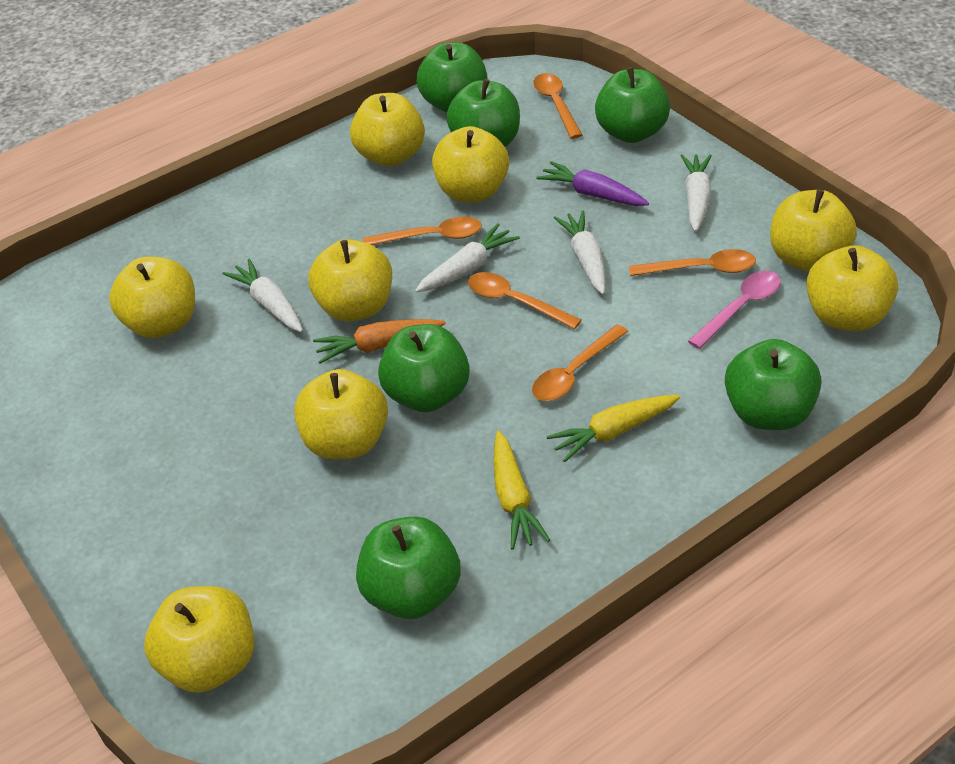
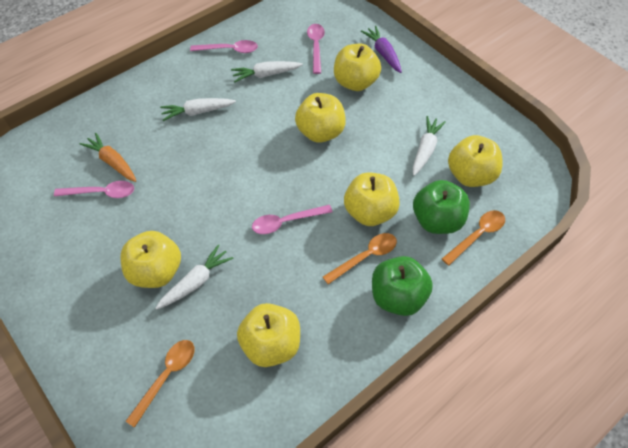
green apple: [356,517,461,619] [378,324,470,412] [417,42,488,112] [446,79,520,147] [595,67,670,143] [725,339,821,430] = 6 -> [372,256,433,316] [413,180,470,234] = 2
orange spoon: [363,217,482,245] [468,272,582,329] [532,324,628,401] [533,73,582,139] [629,249,756,276] = 5 -> [126,340,195,428] [323,233,397,284] [442,210,505,265] = 3
pink spoon: [688,271,781,349] = 1 -> [54,181,134,198] [190,40,258,53] [252,205,332,234] [307,24,325,74] = 4
yellow apple: [109,257,195,338] [144,586,254,693] [294,369,388,459] [308,239,392,322] [350,93,425,166] [432,126,509,202] [770,189,857,272] [806,246,898,331] = 8 -> [120,231,181,288] [237,303,300,367] [295,93,346,143] [334,44,381,91] [344,173,400,226] [448,135,502,187] = 6
yellow carrot: [494,431,550,550] [546,395,680,462] = 2 -> none = 0

